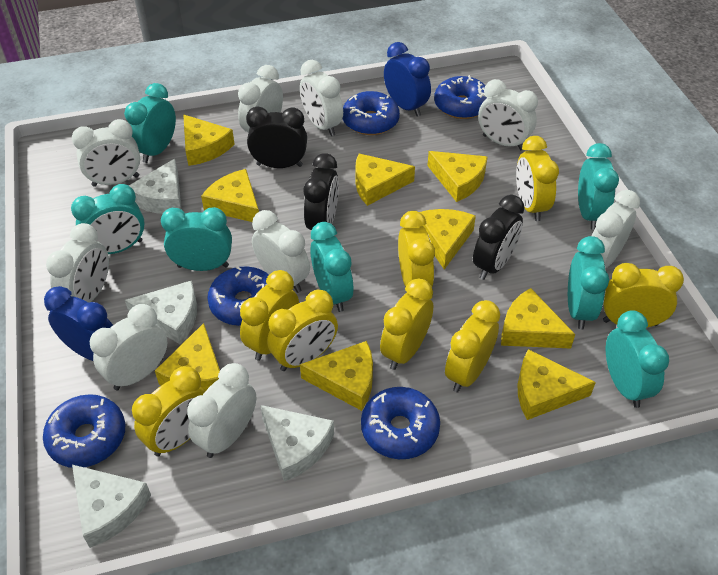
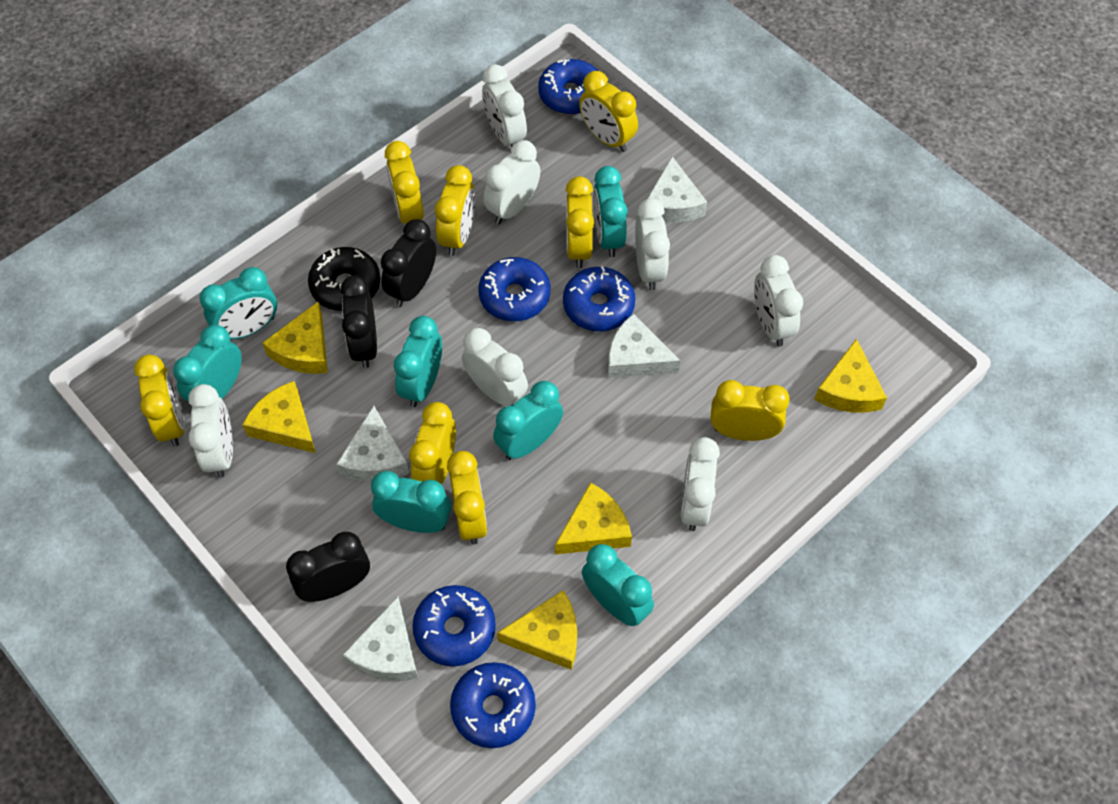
black donut: none = 0 -> [308,247,381,311] = 1
blue clock: [44,286,113,361] [384,42,431,117] = 2 -> none = 0
white clock: [46,223,109,303] [72,119,140,187] [90,304,167,390] [187,363,256,458] [238,65,283,133] [252,210,310,293] [300,60,343,136] [478,79,538,150] [592,190,640,268] = 9 -> [189,384,233,478] [462,328,528,406] [482,64,527,147] [483,140,540,224] [635,198,670,290] [680,437,720,531] [754,255,803,347] = 7
yellow cheese: [155,323,220,391] [183,114,234,166] [201,169,259,222] [300,341,373,411] [355,154,415,206] [420,209,476,269] [427,151,487,202] [501,288,575,349] [518,349,596,420] = 9 -> [242,381,316,453] [262,302,328,374] [497,590,577,670] [555,482,632,554] [814,339,887,413] = 5

